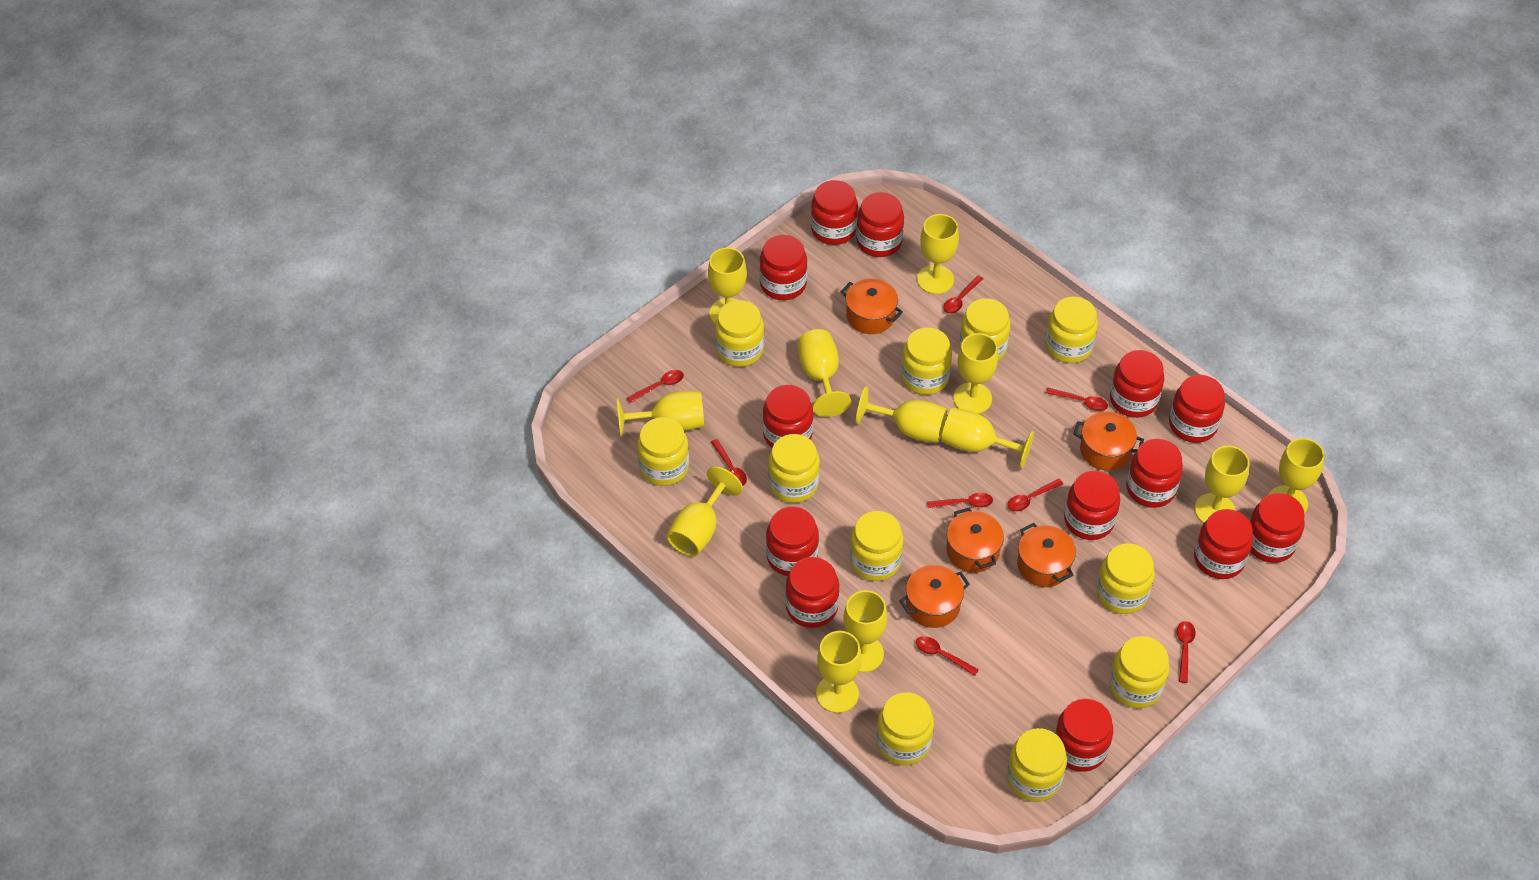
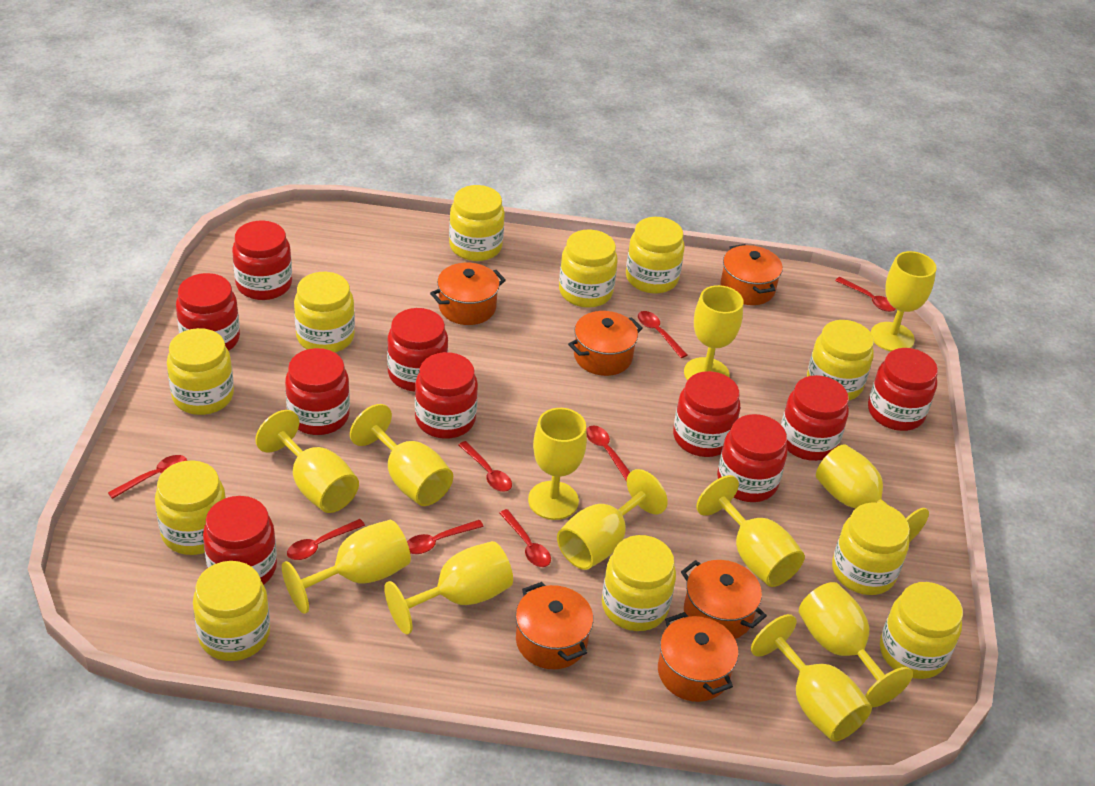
orange pot: [841,278,903,334] [899,565,970,628] [946,508,1004,573] [1017,523,1076,587] [1073,412,1144,471] = 5 -> [430,263,506,325] [516,582,593,669] [568,311,643,376] [658,612,739,702] [681,560,767,639] [720,244,783,305] = 6
red jar: [759,235,807,300] [763,385,813,448] [766,506,819,576] [785,557,839,628] [811,180,858,245] [856,192,904,257] [1055,699,1113,772] [1064,471,1120,540] [1110,350,1164,418] [1126,439,1183,508] [1169,375,1225,443] [1194,509,1253,579] [1249,493,1305,563] = 13 -> [176,273,240,351] [203,496,277,585] [232,220,292,300] [285,348,350,435] [387,308,448,392] [415,352,478,439] [673,371,740,457] [717,414,788,502] [781,375,849,461] [868,348,938,431] = 10

